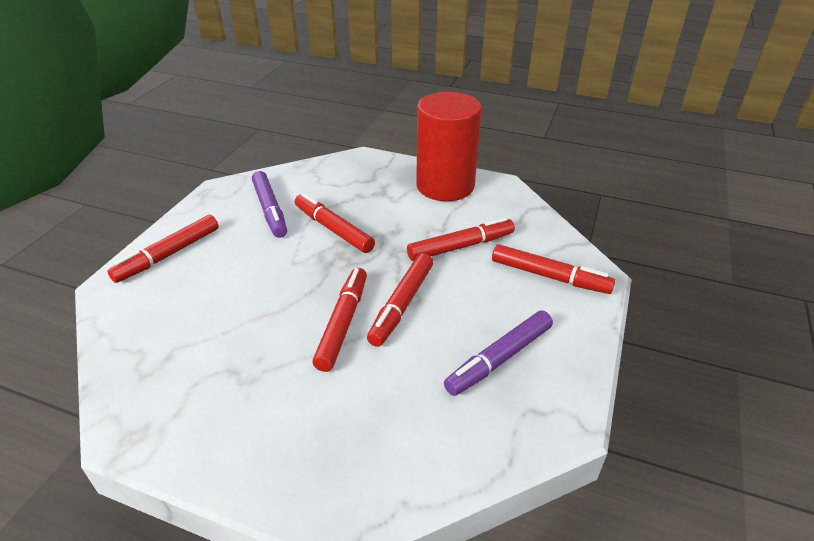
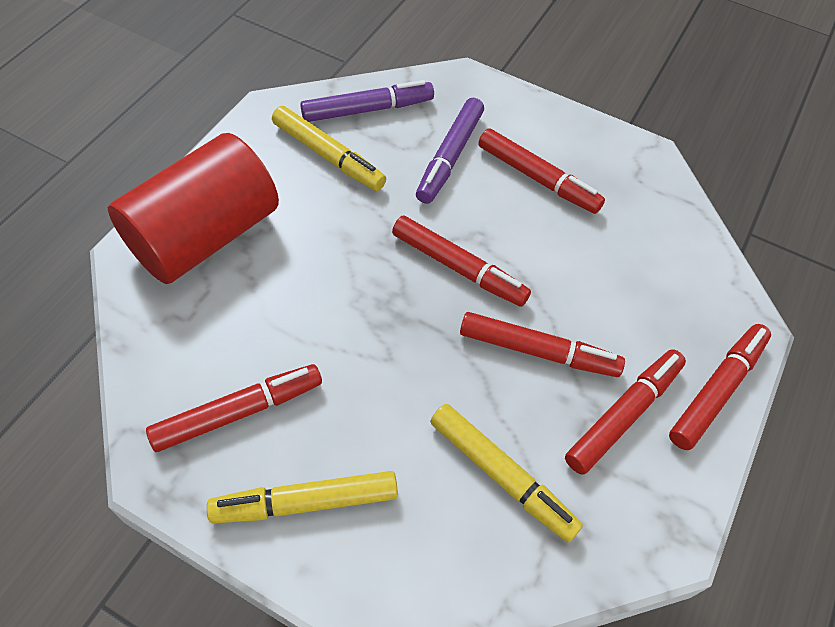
yellow marker: none = 0 -> [207,471,398,523] [272,106,386,191] [430,404,583,543] = 3

